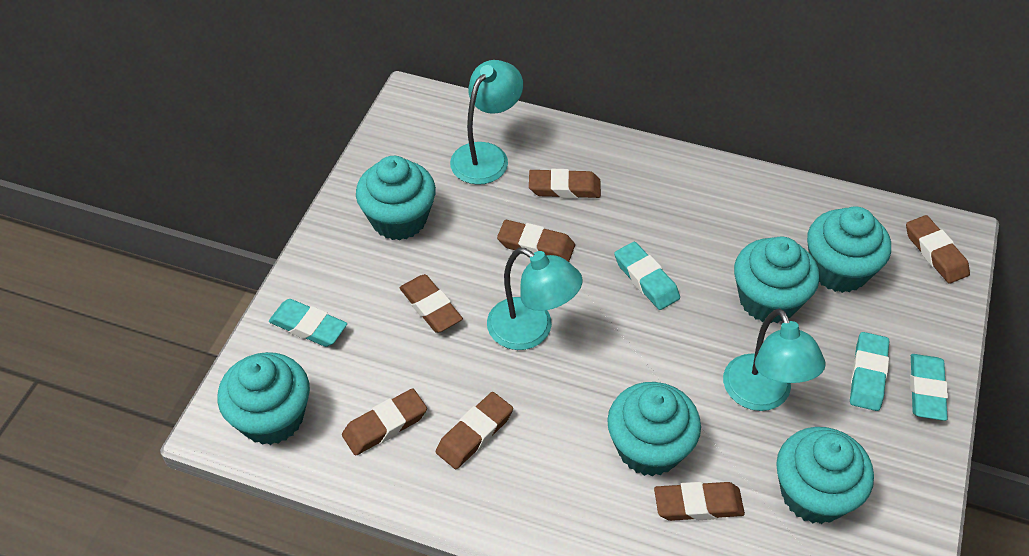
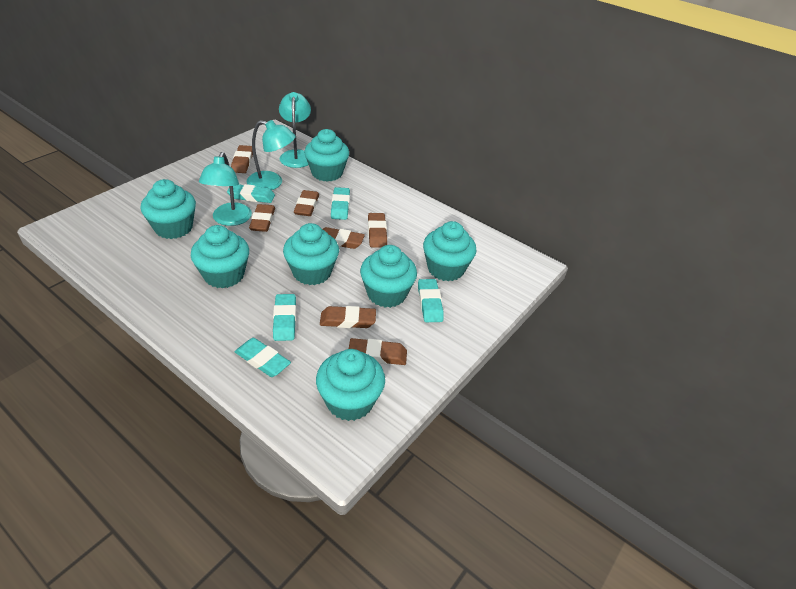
turquoise cupcake: [218,352,310,445] [356,156,436,240] [607,382,701,476] [734,236,819,323] [776,427,874,524] [807,206,891,293] = 6 -> [141,179,196,239] [191,225,249,288] [283,223,339,285] [304,129,349,182] [316,349,385,421] [360,245,417,308] [423,221,477,281] = 7
turquoise eraser: [269,299,347,347] [614,242,680,310] [850,332,889,411] [910,354,948,421] = 4 -> [227,184,275,203] [235,338,291,377] [273,294,296,341] [331,187,350,220] [418,279,444,322] = 5

